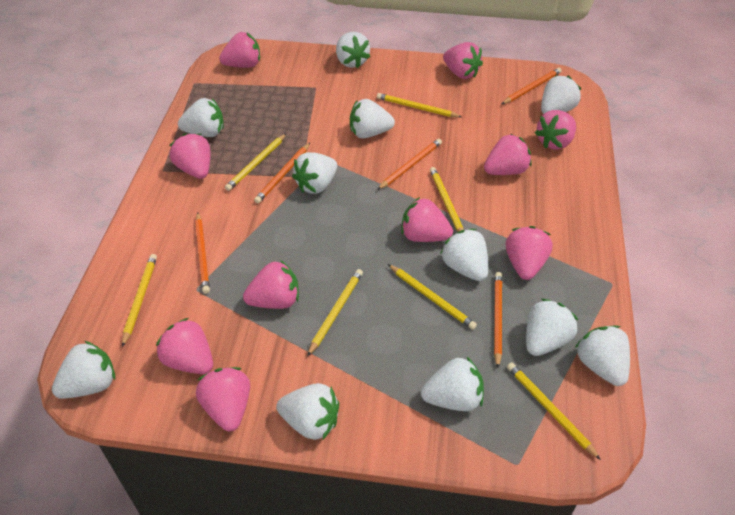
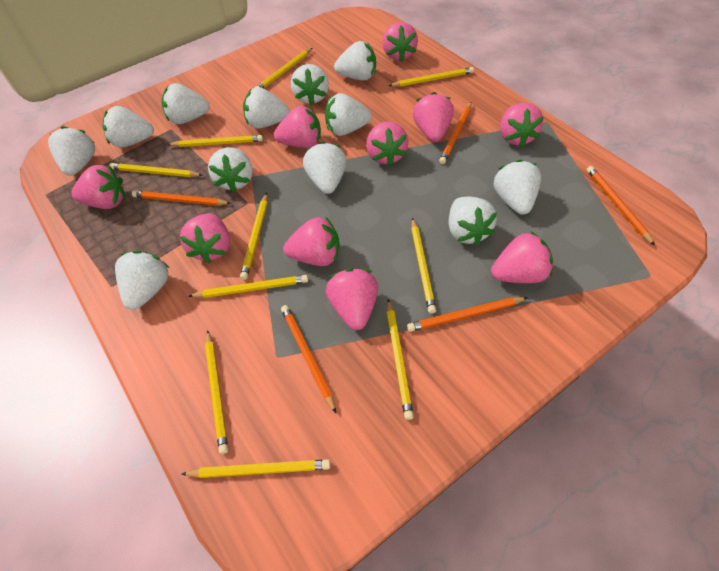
white strawberry: [52,341,115,399] [178,98,224,137] [276,383,339,440] [292,152,337,194] [336,32,370,68] [350,99,395,138] [421,357,484,411] [440,229,488,281] [526,299,578,356] [541,75,581,114] [575,326,630,386] = 11 -> [48,126,95,176] [103,106,154,148] [115,251,170,310] [162,83,210,124] [208,147,253,192] [243,87,290,129] [291,64,329,105] [303,142,346,194] [325,93,372,136] [334,41,376,81] [449,197,497,246] [493,160,541,215] = 12
yellow pencil: [122,254,157,347] [225,133,287,191] [307,269,363,357] [377,93,462,117] [388,264,477,330] [430,167,464,232] [507,362,601,460] = 7 -> [109,163,202,177] [167,135,263,147] [182,459,330,478] [188,275,308,298] [205,330,228,454] [240,193,268,280] [256,48,312,88] [387,299,414,420] [389,67,474,87] [411,218,436,314] = 10

